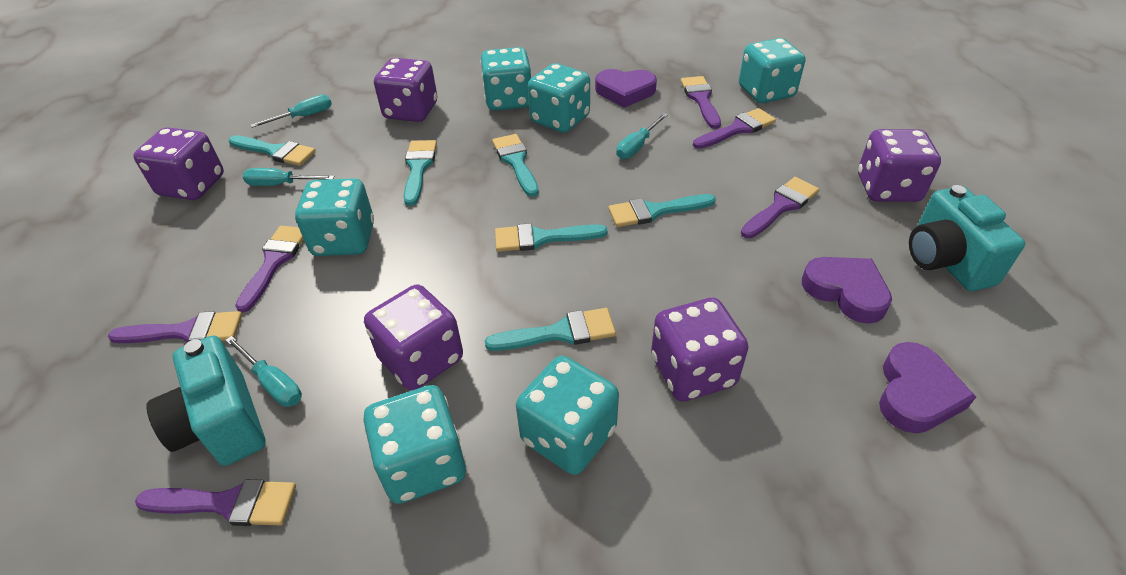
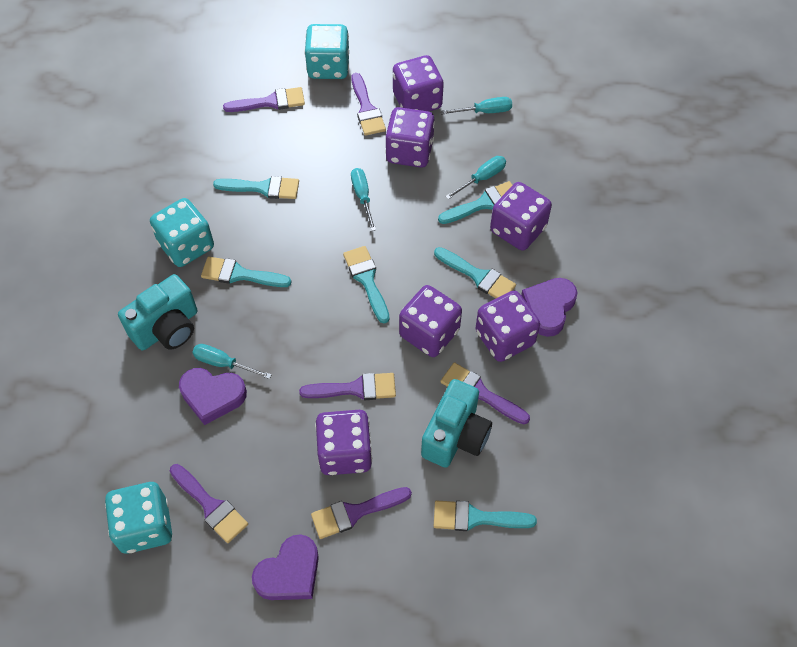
purple dice: [133,127,224,200] [364,284,463,391] [374,58,437,122] [651,298,748,401] [858,129,941,202] = 5 -> [315,410,372,475] [385,107,435,168] [393,55,444,111] [399,285,462,357] [475,290,540,362] [490,182,552,251] = 6
turquoise dice: [295,178,374,256] [363,385,466,504] [480,47,531,111] [516,356,619,475] [528,63,590,133] [739,38,805,103] = 6 -> [105,482,172,554] [150,198,214,267] [304,24,349,79] = 3

